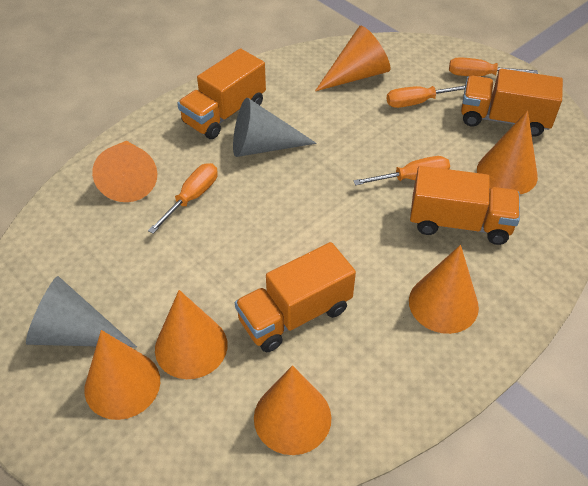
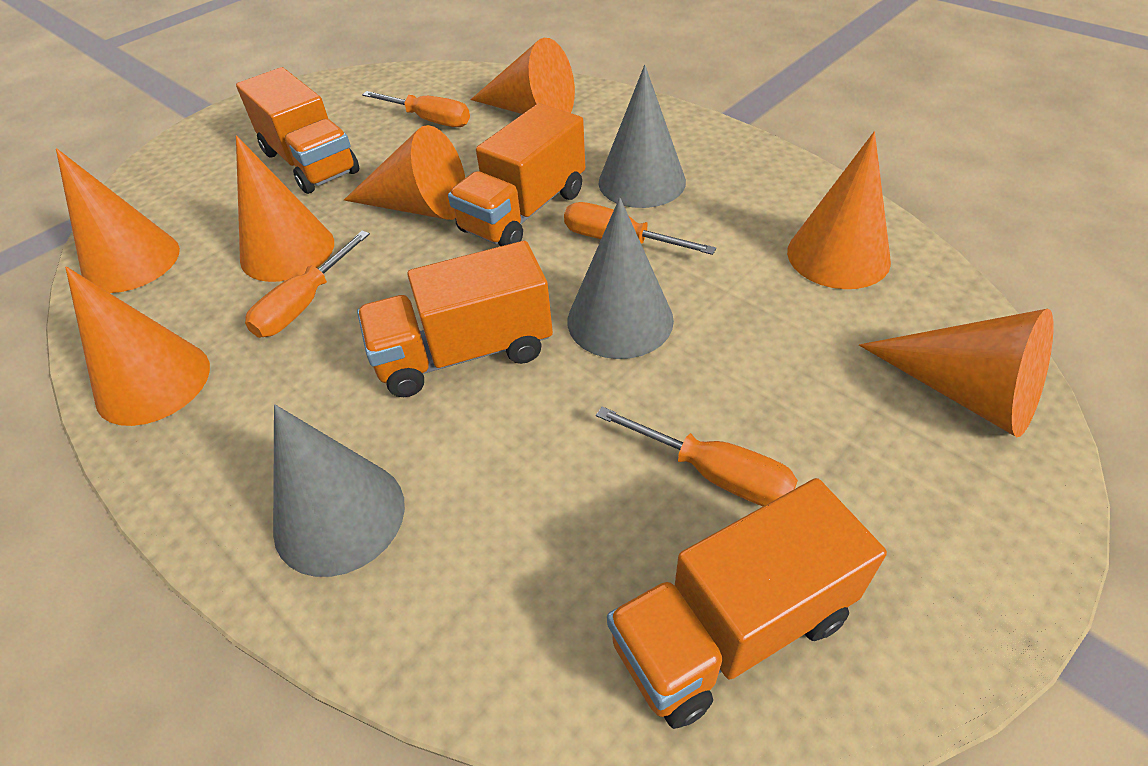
grey cone: [26,276,137,347] [233,98,317,157] = 2 -> [273,404,405,577] [568,198,674,359] [598,65,686,208] = 3

